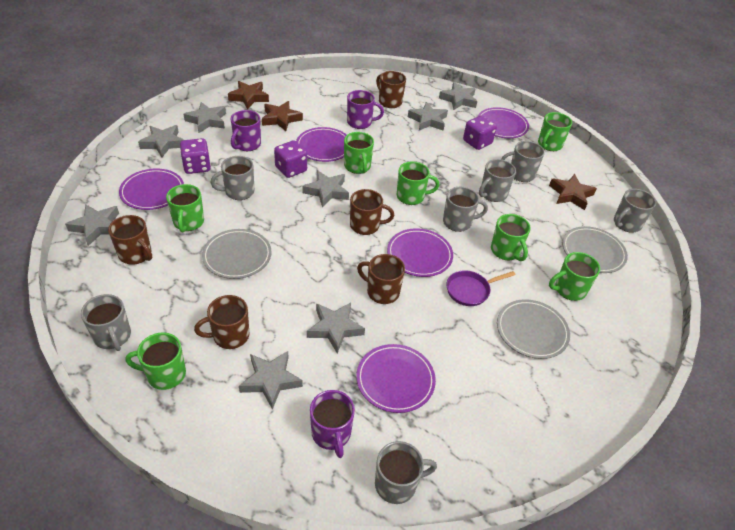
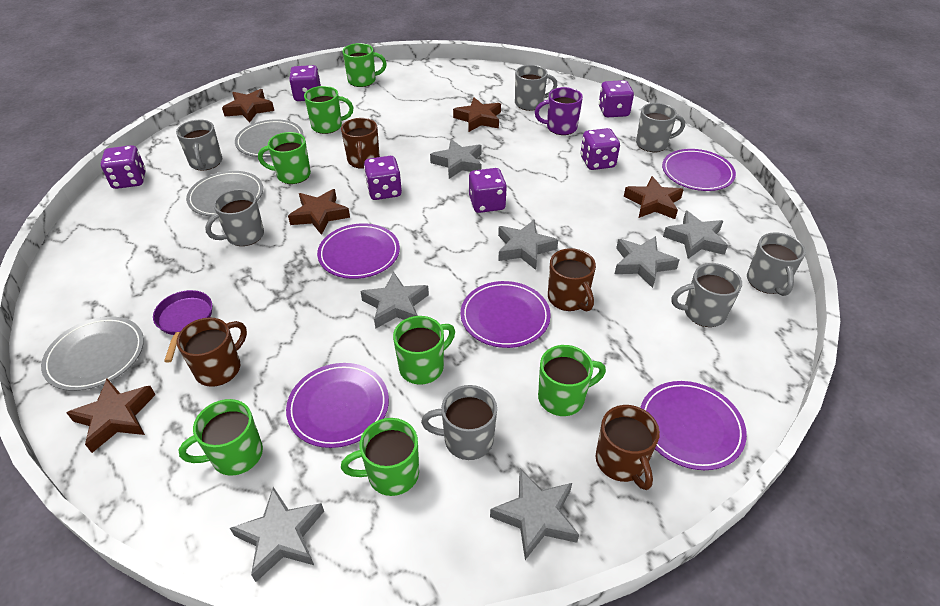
brown mug: [108,215,152,265] [194,295,249,349] [350,189,394,235] [357,254,405,304] [376,71,406,108] = 5 -> [177,317,247,386] [341,118,380,169] [548,248,596,312] [596,405,660,490] = 4
brown star: [228,81,269,109] [262,101,303,131] [549,174,597,210] = 3 -> [66,379,156,453] [222,89,274,123] [288,189,350,235] [453,97,501,132] [624,176,684,219] = 5
grey star: [65,204,119,246] [138,125,184,157] [183,102,226,133] [239,351,303,410] [302,170,349,208] [307,303,365,353] [408,102,448,131] [439,83,477,110] = 8 -> [230,487,324,582] [360,272,429,329] [430,139,482,179] [490,469,579,560] [498,220,558,270] [615,236,679,288] [663,211,728,259] = 7
purple dice: [180,138,211,174] [274,140,307,178] [463,115,497,150] = 3 -> [101,145,146,189] [289,65,321,101] [364,156,402,200] [469,168,507,213] [581,128,620,170] [599,80,634,117] = 6
purple mug: [231,110,261,151] [310,390,355,458] [347,90,384,129] = 3 -> [535,87,583,135] = 1

